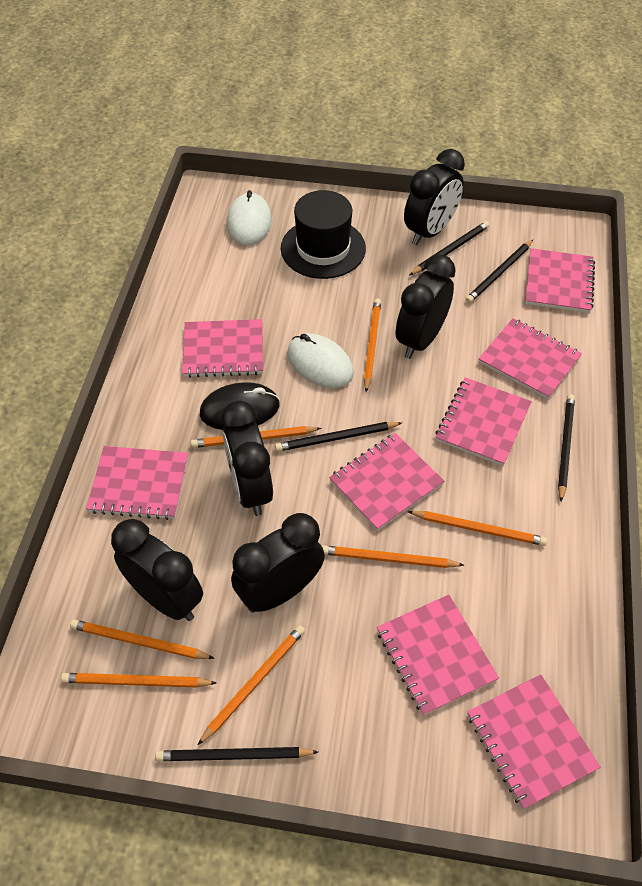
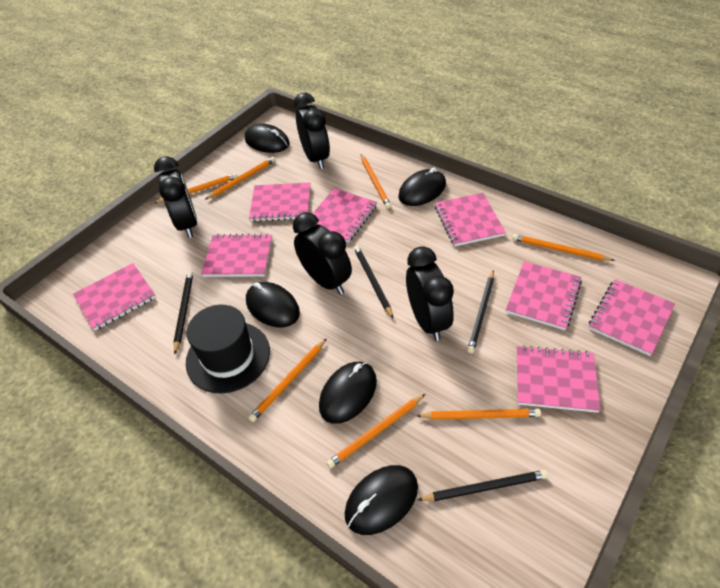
black clock: [111,519,203,621] [221,400,273,516] [231,513,325,613] [396,254,456,359] [404,149,465,245] = 5 -> [154,156,197,238] [293,212,352,295] [294,93,330,169] [406,246,454,341] = 4
black mouse: [200,382,280,430] = 1 -> [245,124,290,153] [246,282,300,327] [319,362,377,424] [344,465,418,535] [398,168,446,206] = 5
black pencil: [155,747,318,761] [275,422,402,452] [410,221,490,275] [466,239,534,303] [558,394,575,502] = 5 -> [173,271,193,354] [354,246,393,318] [418,470,548,501] [467,270,494,354] = 4
white mouse: [227,190,272,245] [287,333,354,388] = 2 -> none = 0

